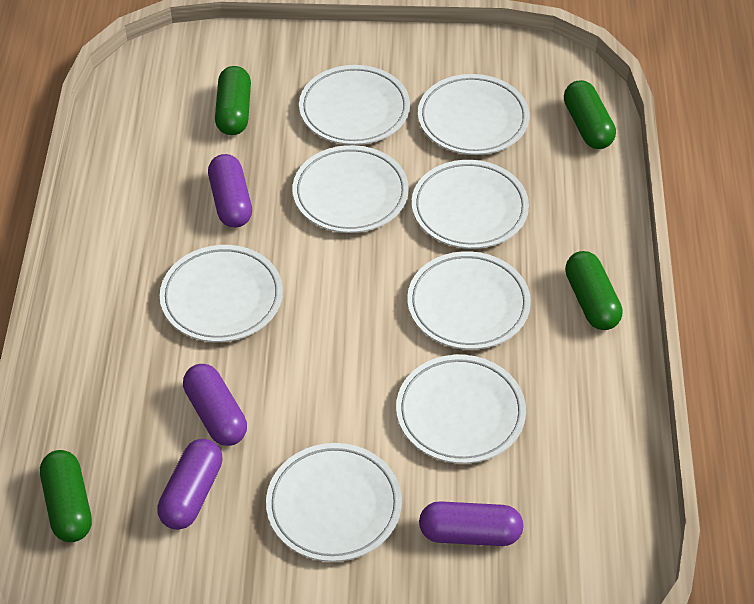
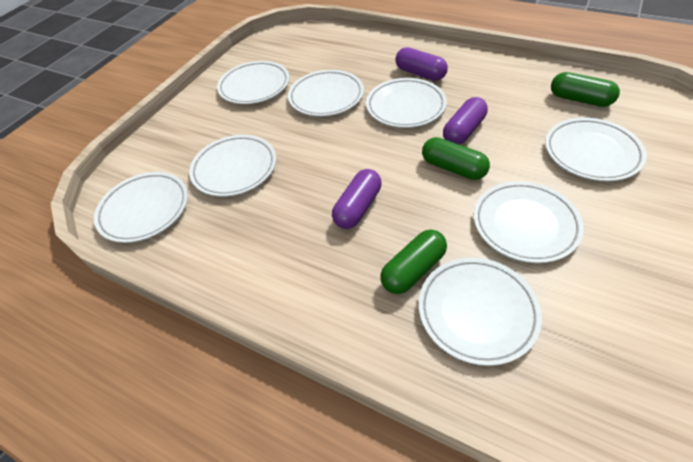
green capsule: [40,450,92,542] [215,66,251,135] [564,80,616,149] [565,251,623,330] = 4 -> [380,230,447,294] [422,137,490,180] [551,72,620,107] = 3
purple capsule: [157,439,223,530] [183,364,247,446] [208,154,252,228] [419,501,523,546] = 4 -> [332,169,382,229] [395,47,448,81] [443,97,488,145] = 3

